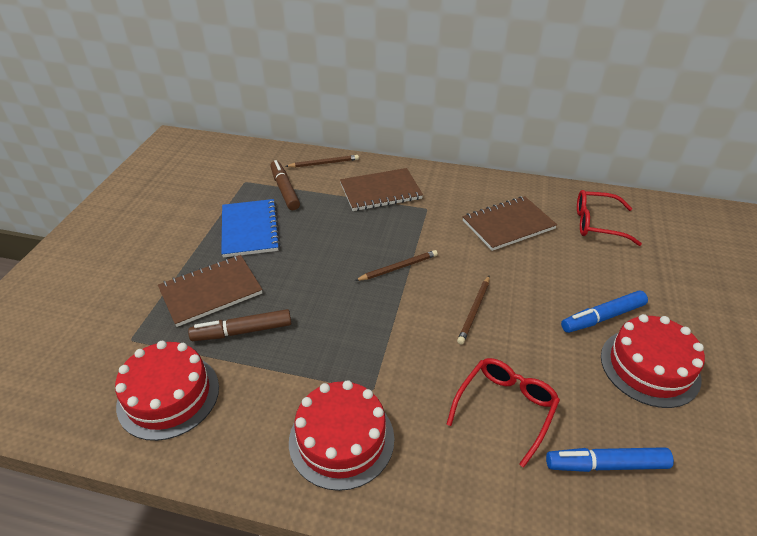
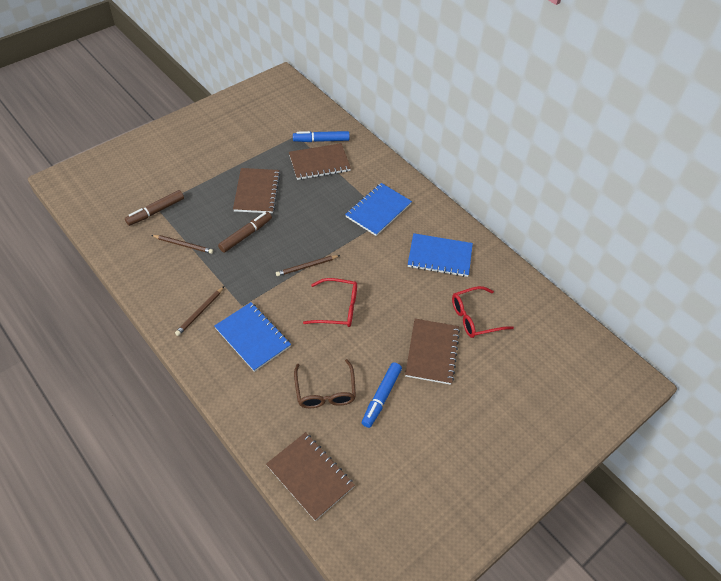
blue notebook: [221,199,280,258] = 1 -> [214,302,291,372] [345,183,412,236] [408,233,473,277] = 3
brown glasses: none = 0 -> [294,359,356,408] = 1
brown notebook: [158,255,263,327] [340,168,423,211] [463,196,557,251] = 3 -> [233,168,280,213] [266,432,355,521] [289,143,351,180] [405,319,460,385] = 4
red cake: [115,341,219,441] [289,380,394,491] [601,314,705,408] = 3 -> none = 0

